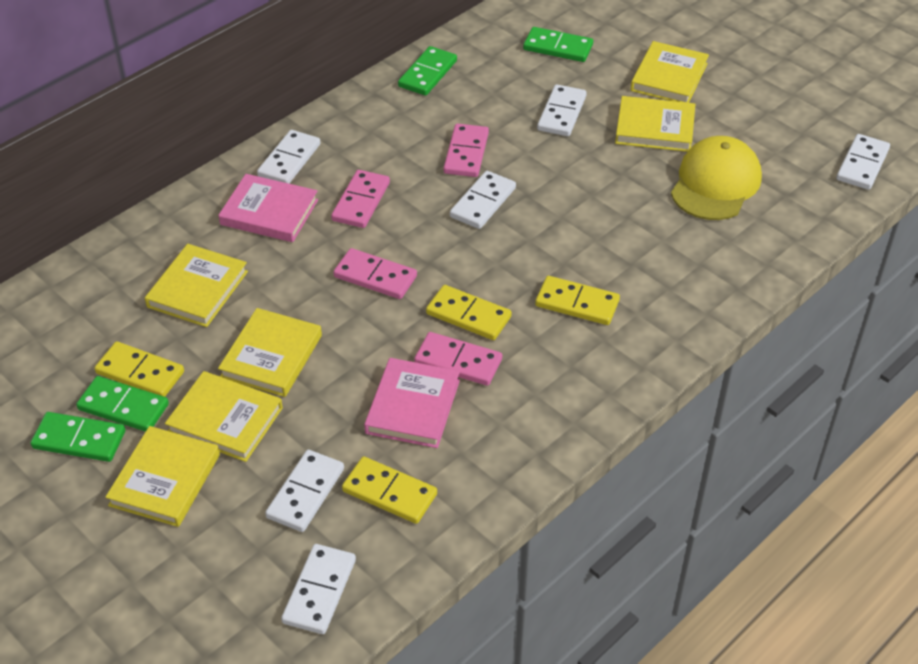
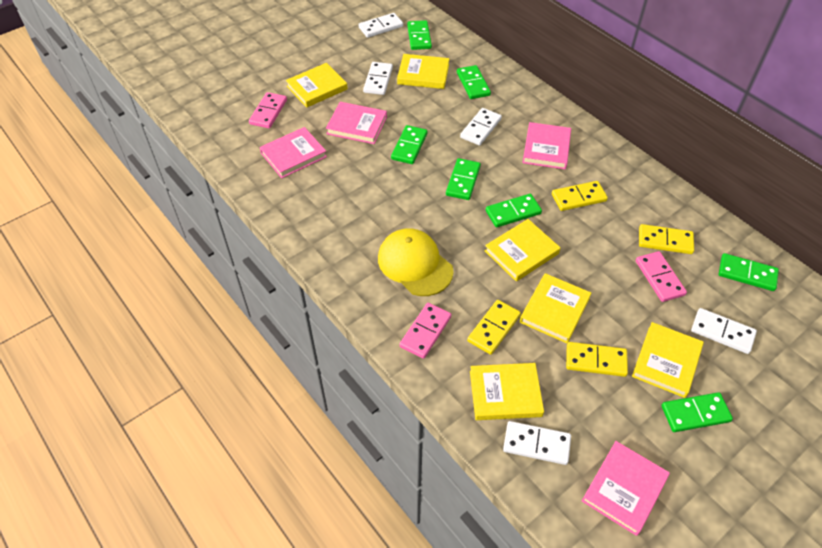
green domino: [31,412,126,462] [76,376,169,432] [398,46,457,96] [523,27,593,62] = 4 -> [391,125,428,164] [407,20,432,50] [446,158,481,200] [457,65,491,99] [486,194,542,228] [661,392,733,432] [719,253,779,291] = 7
pink book: [218,174,318,242] [364,358,460,448] = 2 -> [259,127,327,178] [326,102,387,144] [522,122,571,169] [582,441,670,536] = 4
pink domino: [331,170,390,228] [333,248,417,299] [414,332,502,386] [444,124,489,177] = 4 -> [249,92,287,128] [399,303,451,359] [636,251,687,302] = 3
white domino: [257,130,320,184] [265,450,344,532] [281,544,356,634] [450,171,516,229] [537,84,587,136] [836,134,890,190] = 6 -> [358,13,403,38] [363,62,393,95] [460,108,502,145] [503,421,571,465] [691,308,757,354] = 5

